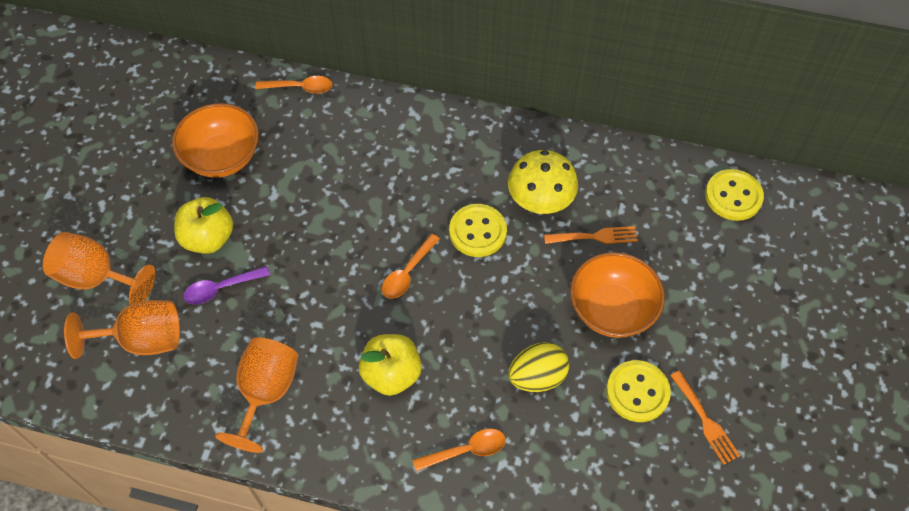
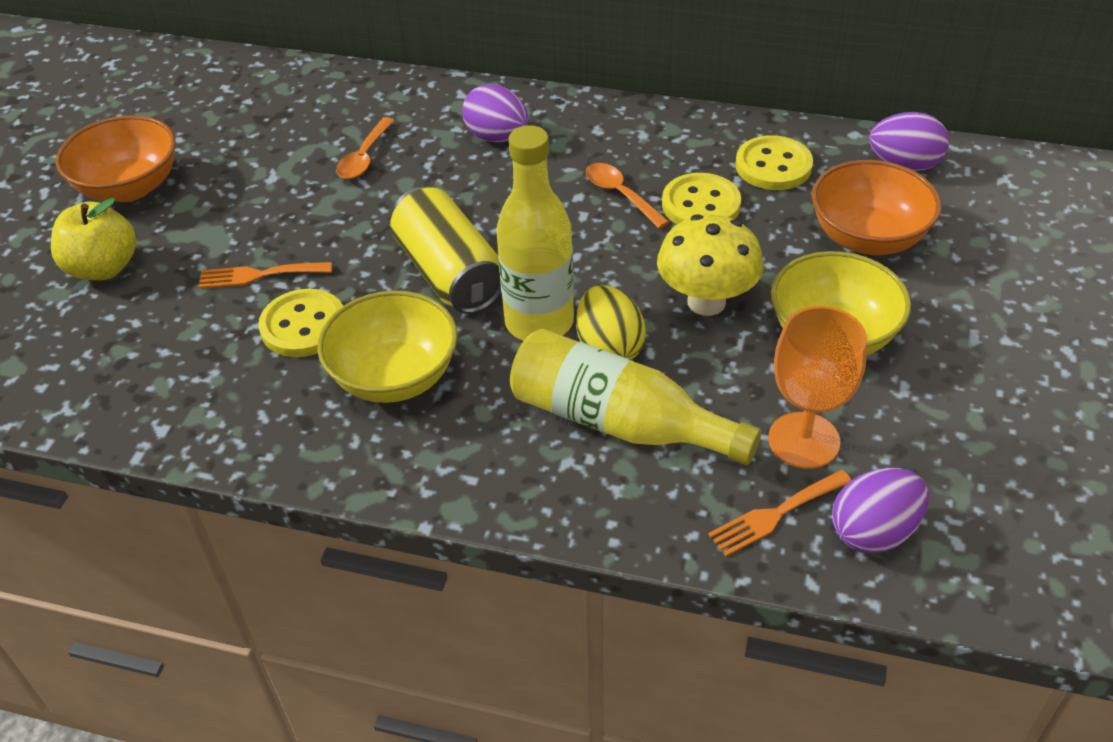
orange goblet: [43,232,155,305] [64,300,180,359] [215,337,298,453] = 3 -> [768,306,867,469] = 1
orange spoon: [255,76,333,94] [382,234,440,299] [413,429,506,471] = 3 -> [336,117,395,179] [586,163,669,229] = 2
purple egg: none = 0 -> [462,84,529,142] [832,468,929,553] [869,112,949,171] = 3
purple spoon: [183,266,270,304] = 1 -> none = 0
yellow apple: [174,197,233,254] [359,334,422,396] = 2 -> [51,198,136,280] = 1
yellow bottle: none = 0 -> [496,125,574,341] [510,329,761,465] = 2
yellow bowl: none = 0 -> [317,290,458,403] [771,251,911,356] = 2
yellow can: none = 0 -> [390,187,501,314] = 1

